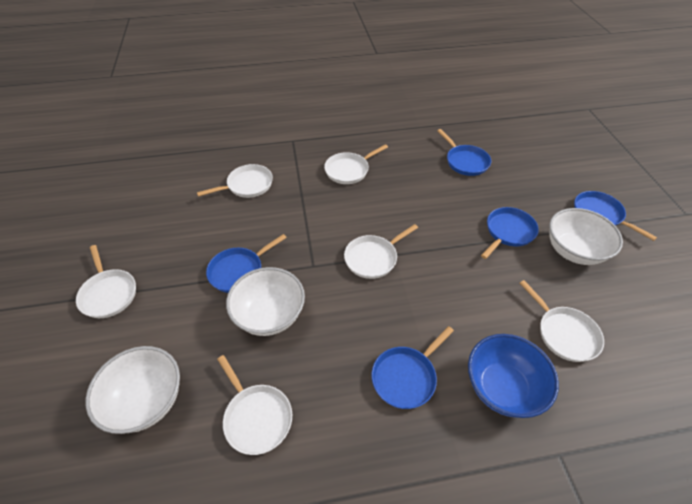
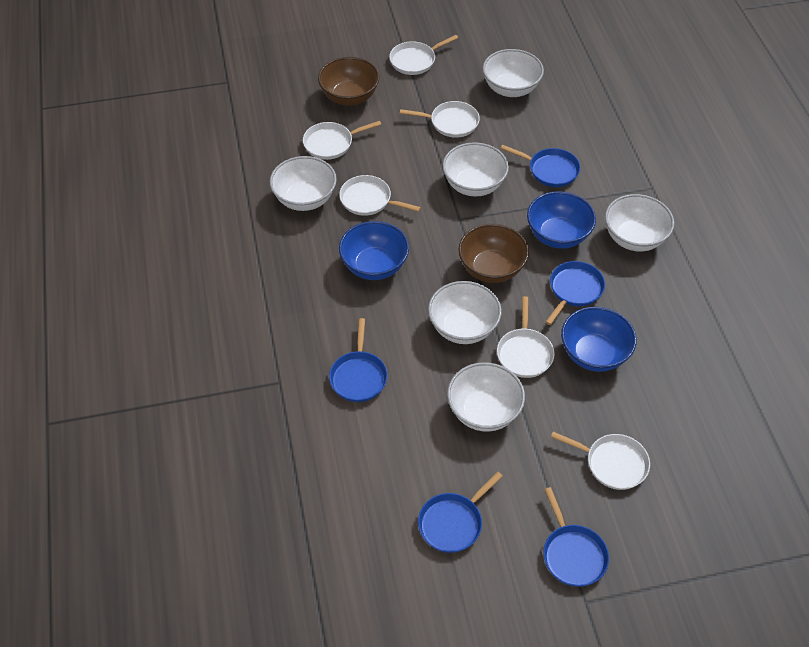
blue bowl: [468,334,559,418] = 1 -> [339,221,409,280] [527,191,596,249] [561,307,637,372] = 3
brown bowl: none = 0 -> [318,57,380,106] [458,224,529,283] = 2
white bowl: [86,346,180,434] [226,267,305,336] [549,208,623,265] = 3 -> [270,156,337,211] [428,281,502,344] [442,142,509,196] [447,362,525,432] [483,49,544,97] [605,194,674,251] = 6

